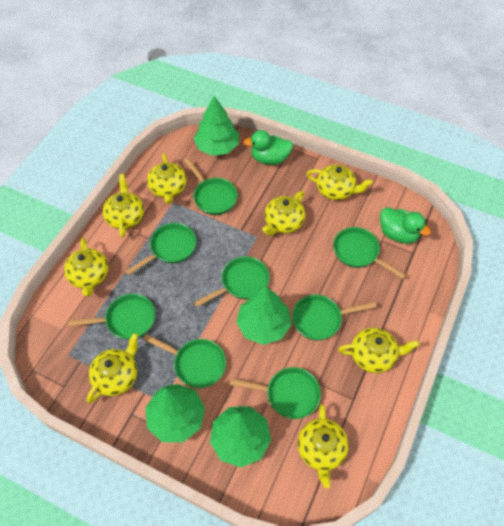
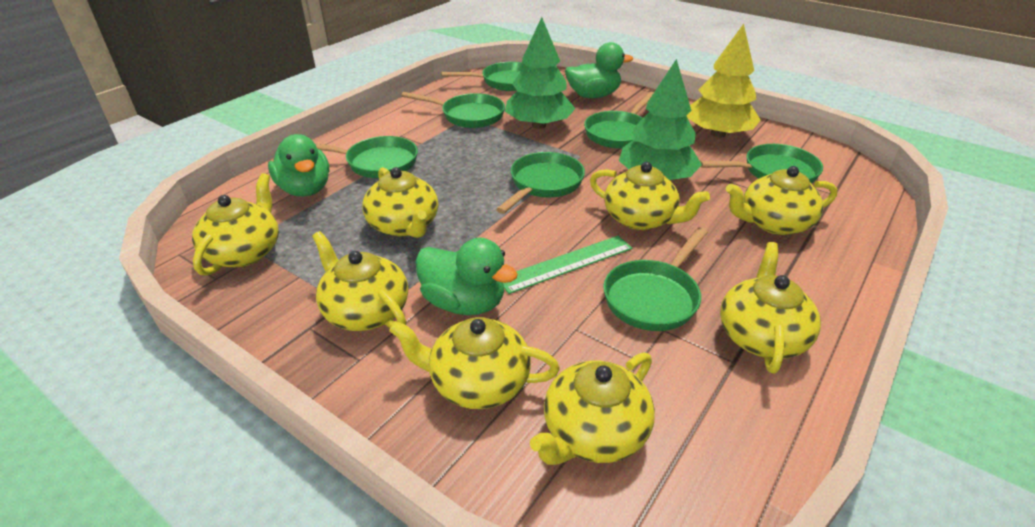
green duck: [243,130,293,165] [380,207,431,244] = 2 -> [268,134,329,197] [415,238,518,315] [565,42,633,98] = 3
green pan: [68,294,155,340] [125,223,196,275] [143,334,226,388] [184,158,237,215] [194,256,270,307] [230,367,321,419] [292,295,376,340] [333,227,406,279] = 8 -> [315,136,418,178] [401,92,505,128] [441,62,525,91] [496,152,585,214] [584,92,654,148] [603,227,708,331] [700,144,823,184] = 7
green ruler: none = 0 -> [503,236,632,294] = 1
green tree: [145,384,205,442] [194,96,239,156] [210,406,271,467] [236,286,292,345] = 4 -> [505,17,576,129] [619,59,702,180] = 2
yellow tree: none = 0 -> [687,24,761,138] = 1

